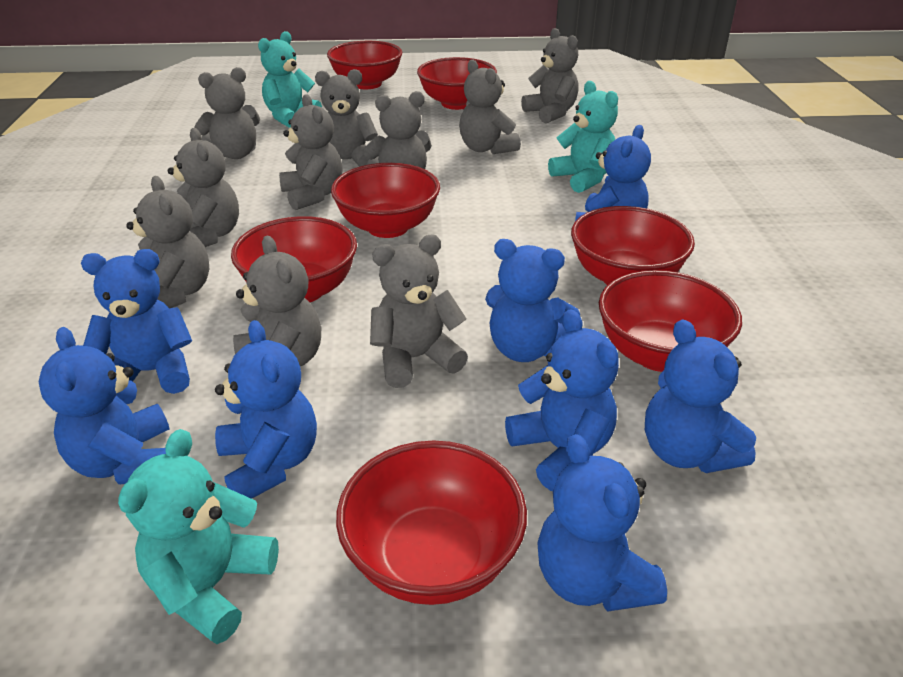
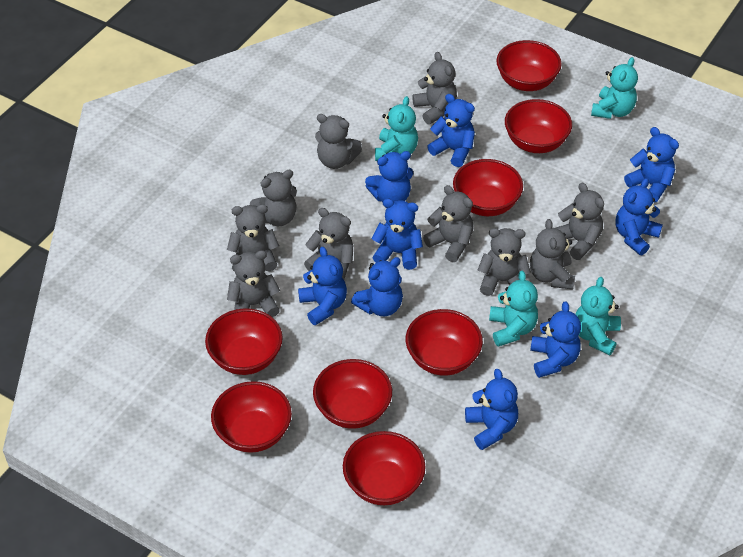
blue teddy bear: [38,327,170,485] [81,249,192,394] [215,320,317,499] [485,239,580,362] [505,309,619,491] [537,434,667,612] [575,125,651,221] [645,319,756,473] = 8 -> [298,247,347,325] [351,257,403,316] [365,151,413,202] [371,199,423,270] [427,94,475,167] [465,369,518,450] [530,301,581,378] [615,178,663,255] [624,127,679,203] = 9
red bowl: [231,216,357,302] [327,41,402,89] [331,163,440,238] [336,441,527,605] [417,57,497,110] [571,206,695,285] [599,270,742,372] = 7 -> [205,308,283,375] [211,381,292,453] [313,359,392,429] [343,431,426,505] [406,309,483,376] [453,159,523,216] [496,40,562,91] [505,99,572,153] = 8
turquoise teddy bear: [118,429,279,644] [258,31,322,128] [548,81,618,193] = 3 -> [375,96,418,161] [489,271,538,347] [576,277,621,355] [591,57,638,119] = 4

